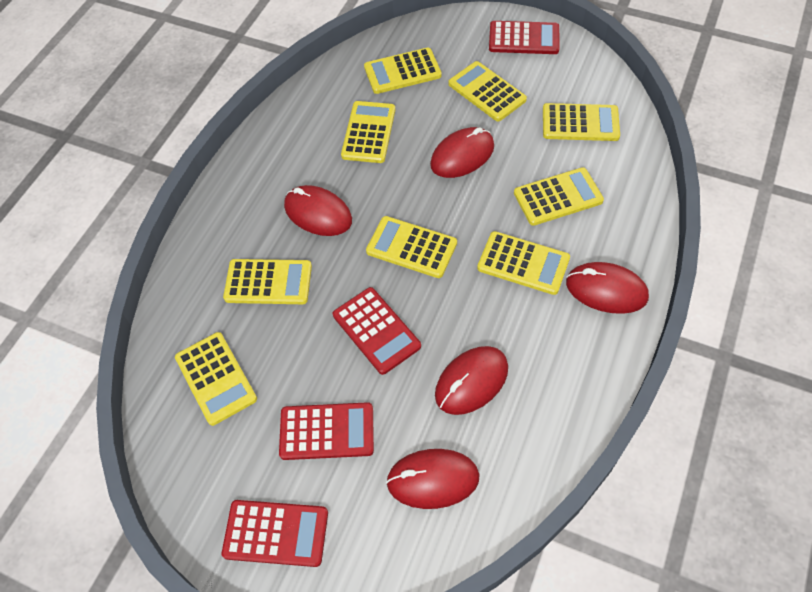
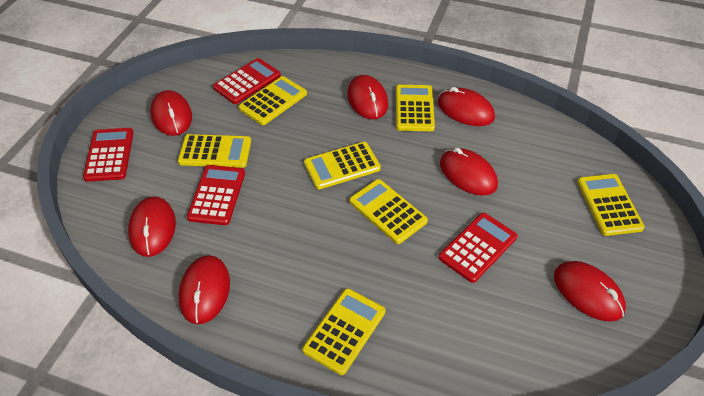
red mouse: [284,185,352,236] [386,449,479,509] [430,127,494,178] [435,346,508,415] [566,262,649,314] = 5 -> [128,196,176,257] [150,90,192,136] [178,255,230,325] [347,75,388,119] [438,87,495,126] [440,148,498,196] [554,261,626,322] = 7
yellow calculator: [175,332,257,426] [223,259,312,304] [341,101,395,163] [364,48,442,94] [366,216,457,278] [448,61,527,122] [477,231,570,295] [514,167,604,226] [543,103,620,141] = 9 -> [178,134,251,168] [239,76,307,125] [302,288,385,375] [304,142,381,189] [349,179,428,244] [396,85,435,131] [577,174,645,236] = 7

